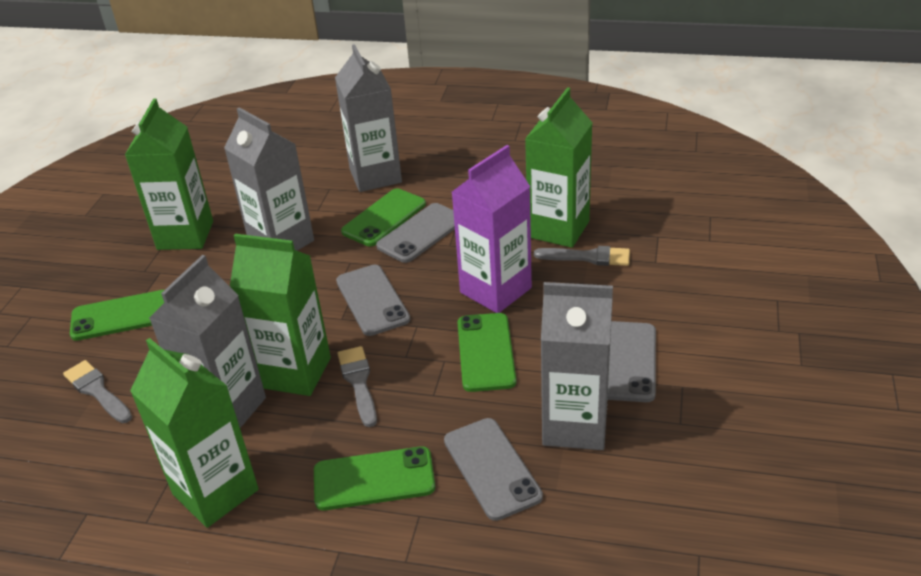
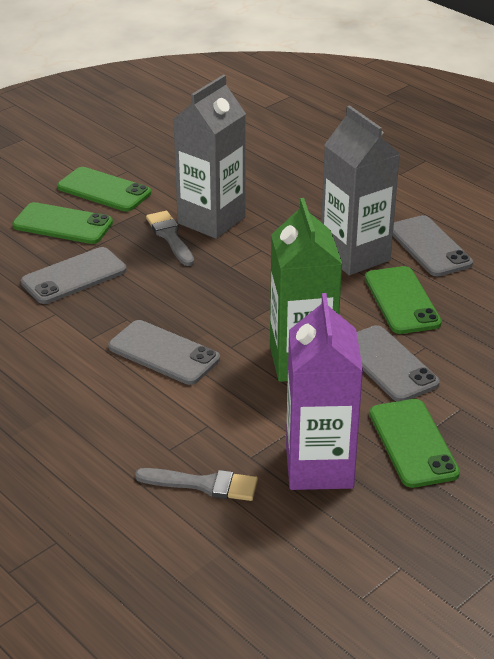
green carton: [125,99,213,250] [130,338,259,528] [230,234,331,396] [525,87,593,248] = 4 -> [270,198,342,382] = 1
grey brush: [63,360,132,423] [337,346,377,427] [534,246,630,266] = 3 -> [135,468,258,501] [146,211,194,266] = 2
grey carton: [149,255,266,428] [224,107,314,251] [335,44,402,192] [541,282,613,450] = 4 -> [173,75,246,239] [321,105,400,275] = 2

